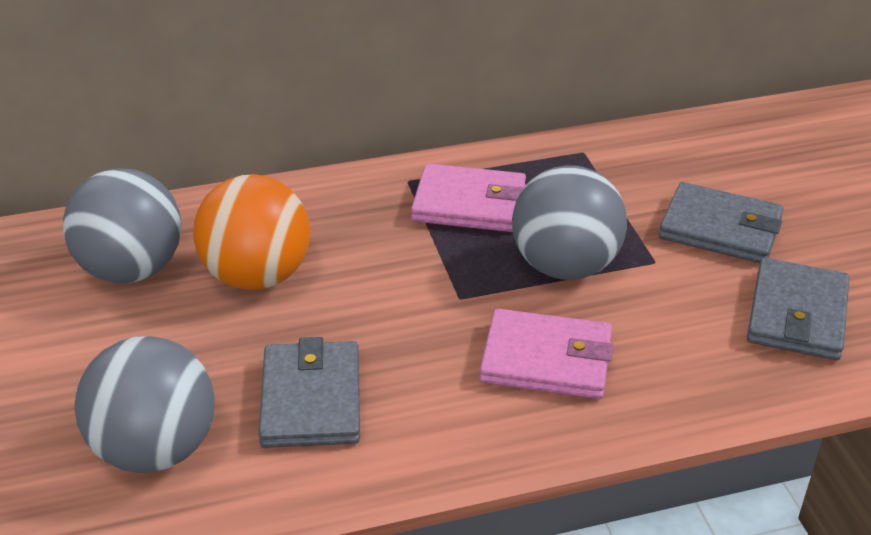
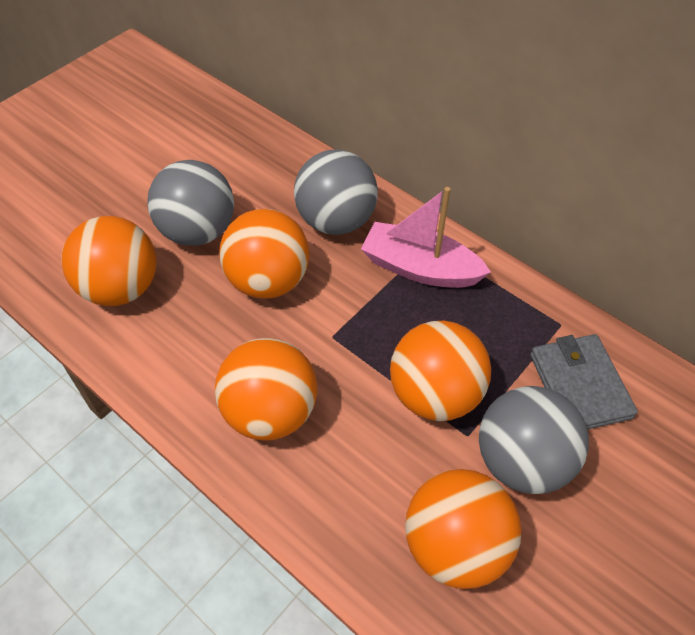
grey wallet: [258,337,360,448] [659,182,784,263] [747,258,849,360] = 3 -> [530,334,638,430] = 1
orange ball: [193,174,310,290] = 1 -> [61,216,156,306] [215,338,317,441] [219,209,309,299] [390,321,491,421] [405,469,521,589] = 5
pink boat: none = 0 -> [361,187,491,288] = 1
pink wallet: [411,163,526,232] [479,309,613,399] = 2 -> none = 0

